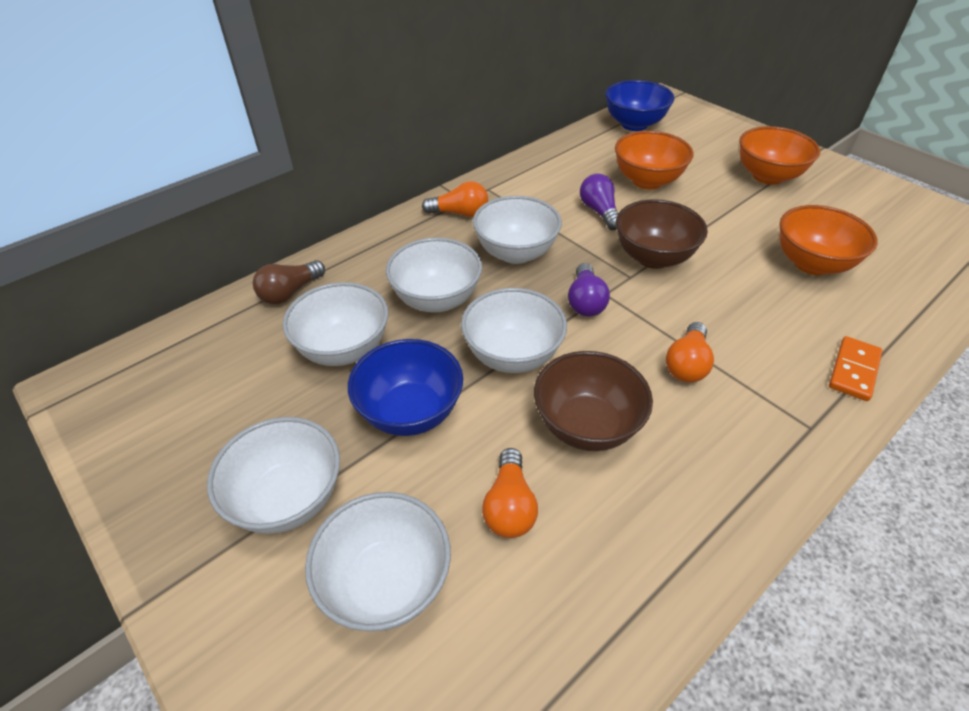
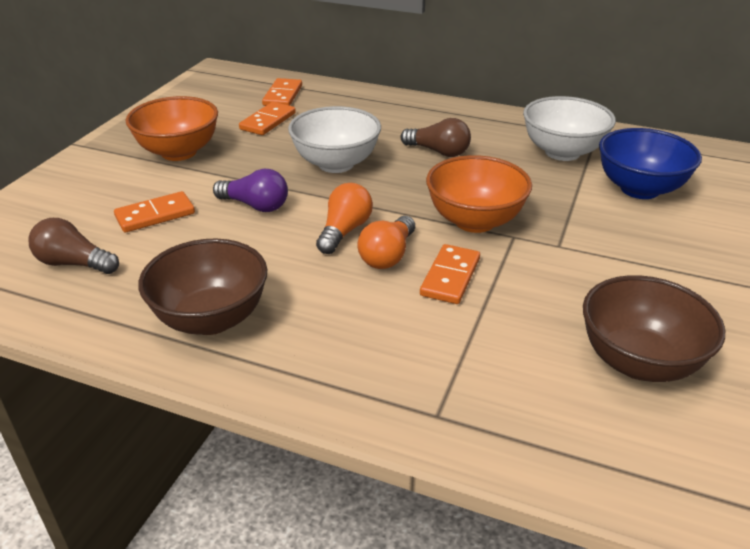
blue bowl: [348,339,463,436] [605,80,675,131] = 2 -> [599,128,702,199] = 1
brown light bulb: [253,260,325,304] = 1 -> [28,218,119,274] [400,118,471,157] = 2
orange bowl: [615,131,694,189] [739,126,820,185] [780,205,878,275] = 3 -> [126,96,218,161] [426,155,532,233] = 2
orange domino: [829,336,883,401] = 1 -> [114,191,195,233] [239,102,296,135] [262,78,302,106] [420,244,480,304] = 4
orange light bulb: [422,181,488,217] [482,448,538,538] [666,322,714,382] = 3 -> [316,183,373,254] [357,216,415,269] = 2
purple light bulb: [568,263,610,317] [580,173,618,230] = 2 -> [213,169,288,212] = 1
white bowl: [207,417,340,534] [283,282,388,366] [305,492,451,632] [386,237,482,312] [461,288,567,373] [473,196,562,264] = 6 -> [288,106,381,173] [523,96,616,161] = 2

